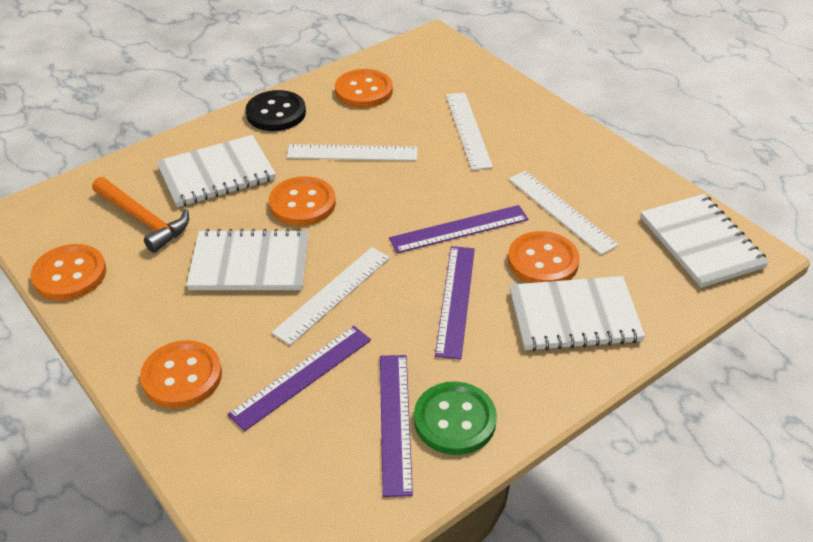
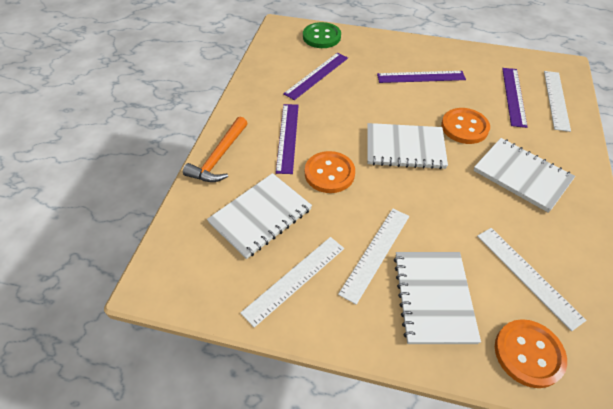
black button: [246,90,306,131] = 1 -> none = 0
orange button: [31,244,106,301] [140,340,222,409] [269,176,336,226] [335,69,393,108] [508,231,580,283] = 5 -> [305,151,355,193] [441,108,490,144] [495,319,567,388] = 3

